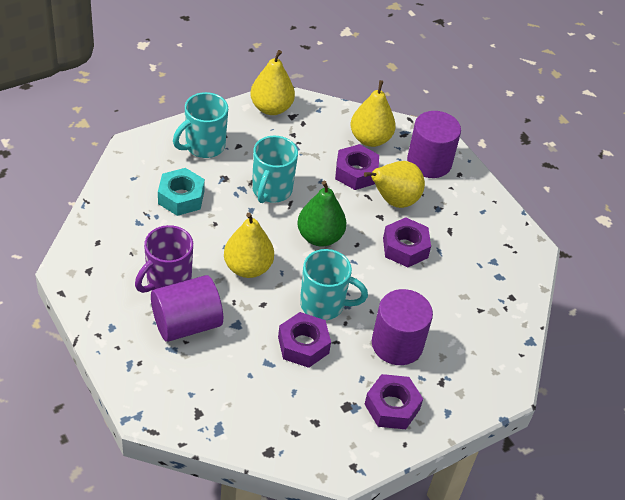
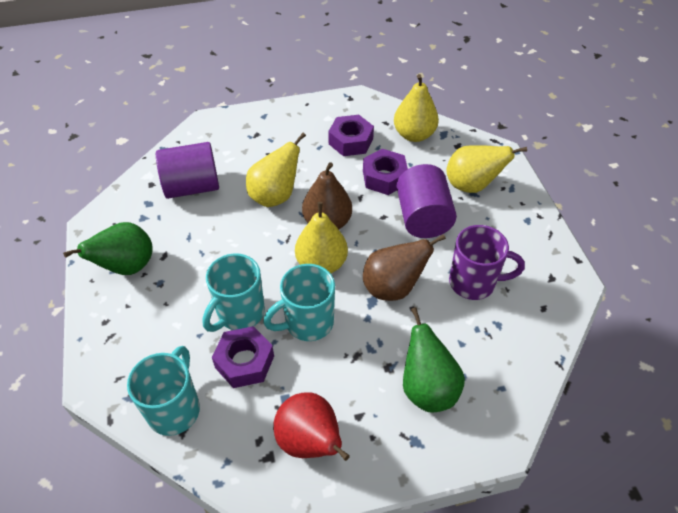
brown pear: none = 0 -> [302,162,352,229] [363,234,446,301] = 2
green pear: [297,181,346,247] = 1 -> [63,222,153,275] [403,307,465,412] = 2
purple cylinder: [151,275,223,342] [372,289,433,365] [407,111,461,178] = 3 -> [156,142,219,199] [397,164,457,238] = 2
purple nut: [278,312,331,368] [335,144,379,190] [364,374,423,429] [383,217,431,267] = 4 -> [212,326,274,388] [328,115,374,156] [363,149,408,195] = 3
red pear: none = 0 -> [273,392,350,461] = 1
turquoise nut: [158,168,205,216] = 1 -> none = 0

